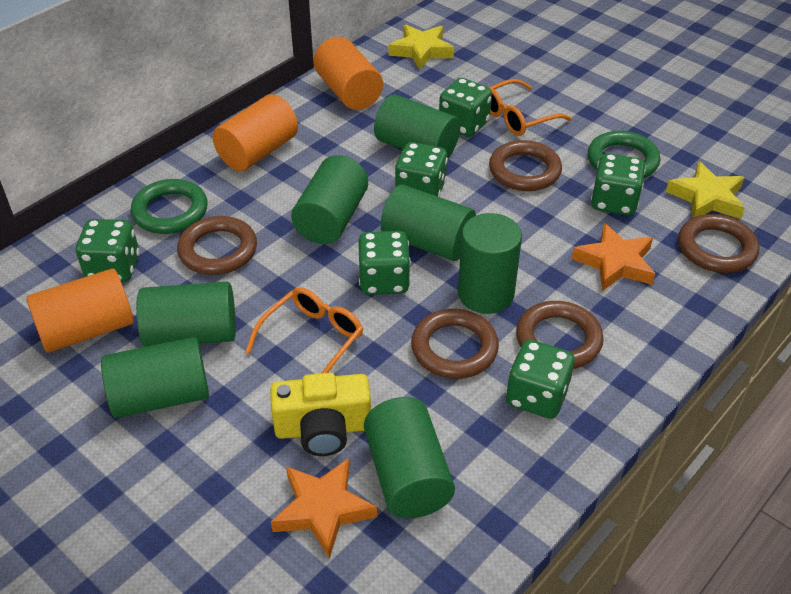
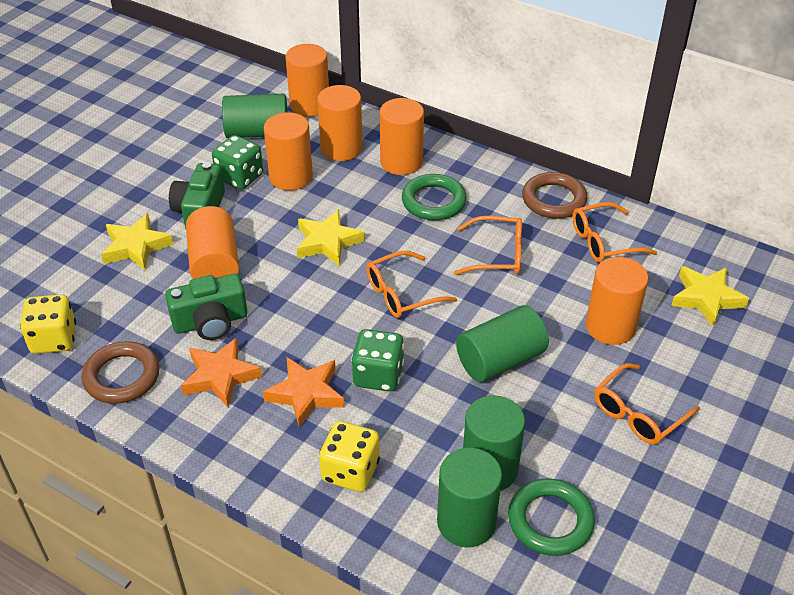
brown ring: [177,216,257,275] [411,309,499,379] [489,140,562,191] [516,301,604,369] [678,214,759,273] = 5 -> [82,341,160,404] [522,172,587,219] = 2
green camera: none = 0 -> [165,274,247,340] [169,162,225,229] = 2
green cylinder: [101,337,209,418] [136,281,236,347] [291,155,368,244] [364,397,455,518] [374,94,460,158] [381,185,476,261] [458,213,522,314] = 7 -> [222,93,288,138] [437,448,502,547] [456,305,549,382] [463,395,525,491] = 4
green dice: [76,219,139,282] [357,231,411,295] [395,142,448,197] [439,78,492,137] [506,340,575,419] [591,153,646,215] = 6 -> [212,135,263,190] [351,329,404,392] = 2
orange cylinder: [26,268,134,353] [213,94,298,171] [313,37,383,110] = 3 -> [186,206,239,279] [264,113,313,191] [285,44,329,117] [317,85,363,161] [380,98,424,175] [586,257,648,345] = 6
orange glasses: [245,287,363,373] [488,79,572,136] = 2 -> [366,251,457,318] [454,216,522,275] [572,202,657,262] [594,363,700,444] = 4
yellow camera: [270,373,371,456] = 1 -> none = 0
yellow dice: none = 0 -> [20,294,76,354] [319,421,380,492] = 2
yellow star: [389,24,454,70] [666,161,745,219] = 2 -> [101,213,173,270] [297,209,365,266] [671,266,749,326] = 3

